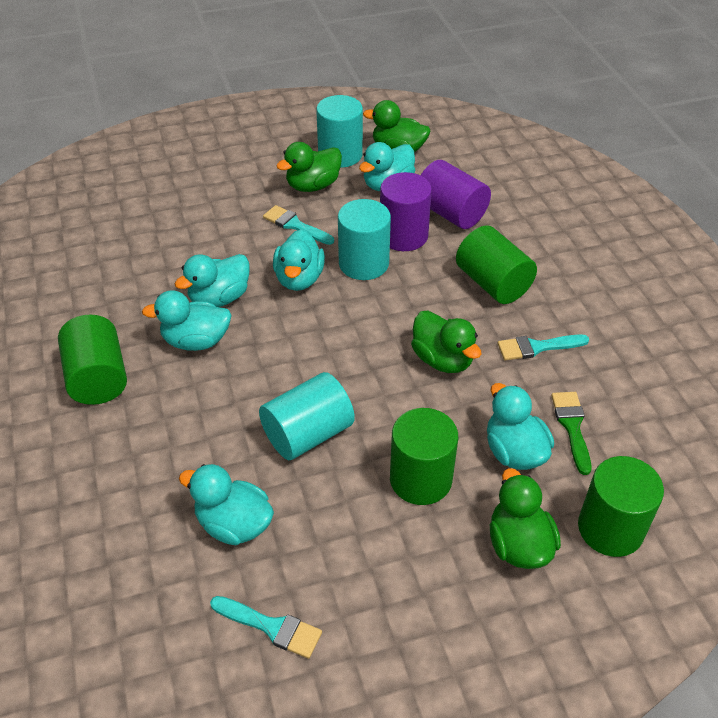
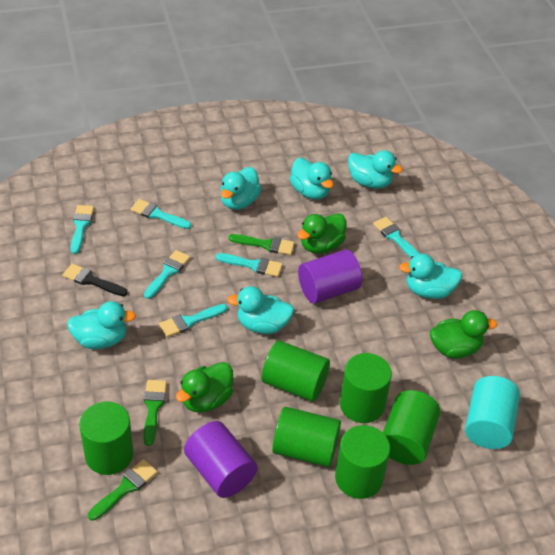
black brush: none = 0 -> [62,264,128,296] = 1
green brush: [551,392,591,475] = 1 -> [88,459,158,521] [143,380,167,446] [228,234,295,255] = 3
green cylinder: [58,315,127,405] [390,408,458,505] [456,226,537,304] [578,456,664,557] = 4 -> [79,401,133,475] [262,340,330,402] [272,407,341,467] [335,425,390,499] [340,353,392,423] [383,390,440,465] = 6
green duck: [276,142,342,192] [363,100,430,152] [411,311,482,373] [490,468,561,569] = 4 -> [176,362,233,413] [297,213,346,254] [430,310,497,359] = 3
turquoise brush: [210,596,322,659] [263,205,334,245] [498,334,589,360] = 3 -> [71,205,94,254] [130,199,192,229] [144,250,190,299] [159,304,228,337] [215,253,283,277] [373,217,419,258] = 6
turquoise cylinder: [259,372,355,460] [316,95,363,168] [338,199,391,280] = 3 -> [465,376,520,449] = 1

